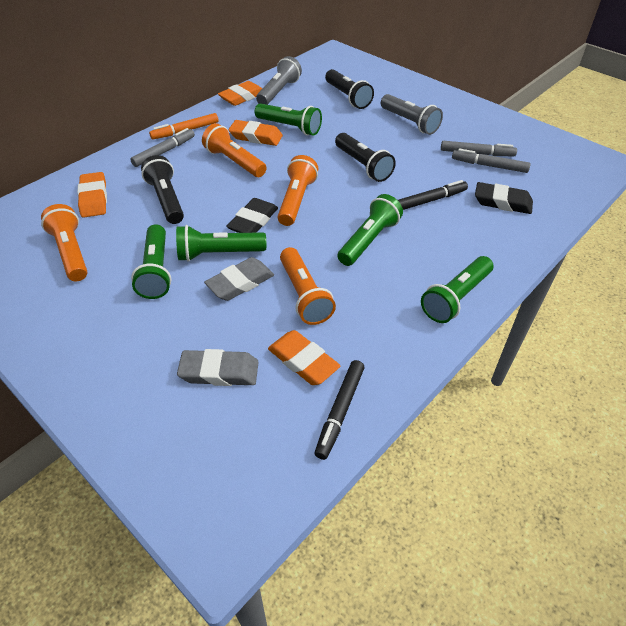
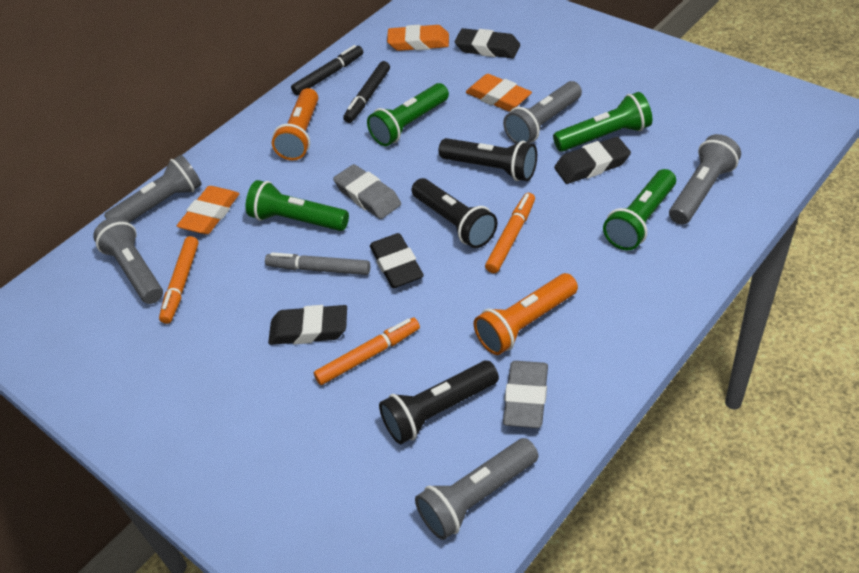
black eraser: [226,198,278,233] [475,182,533,214] = 2 -> [268,305,347,345] [370,233,424,288] [455,28,520,58] [554,137,631,184] = 4
green flashlight: [131,224,171,299] [176,225,266,262] [255,103,322,136] [338,194,403,266] [421,256,493,323] = 5 -> [246,180,349,231] [367,83,449,146] [553,92,652,152] [603,169,676,250] = 4
grey flashlight: [256,56,302,105] [381,94,443,135] = 2 -> [93,217,163,304] [104,155,202,223] [415,438,538,540] [503,81,582,144] [669,134,741,225] = 5
grey marker: [130,128,195,167] [441,141,517,156] [452,148,530,173] = 3 -> [265,252,370,275] = 1
orange eraser: [77,172,107,218] [218,81,262,106] [229,120,283,146] [268,330,340,385] = 4 -> [177,186,239,234] [387,25,449,51] [466,74,532,111] = 3
orange flashlight: [41,204,88,281] [202,123,267,177] [278,155,318,226] [280,247,336,325] = 4 -> [272,88,318,160] [473,273,578,355] = 2
orange marker: [149,113,219,139] = 1 -> [159,236,199,324] [314,318,420,385] [485,193,535,273] = 3

